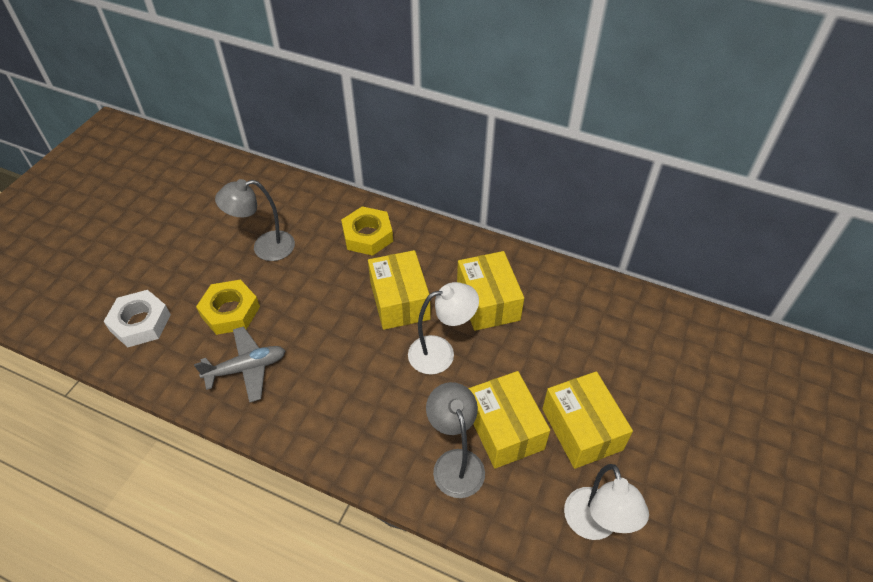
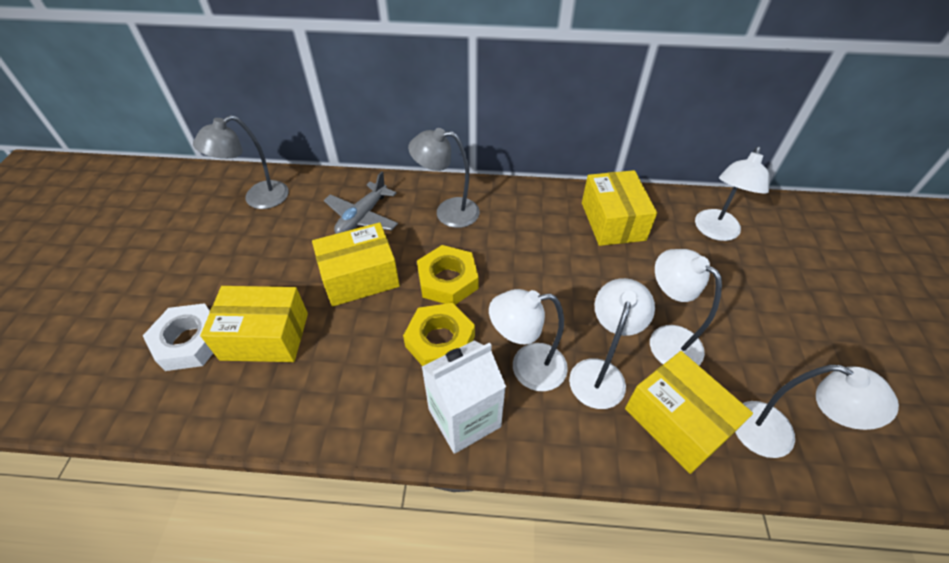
white carton: none = 0 -> [422,340,506,454] = 1
white lamp: [408,282,479,374] [564,464,649,540] = 2 -> [489,289,568,391] [569,278,655,409] [650,249,722,366] [695,147,770,241] [735,365,899,458] = 5

